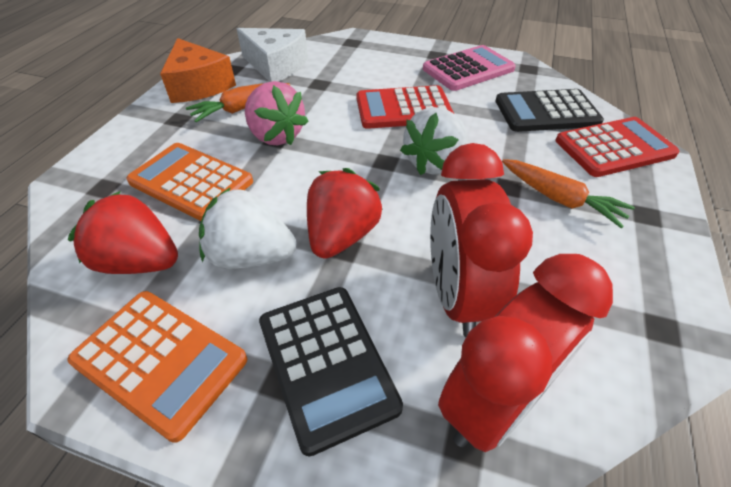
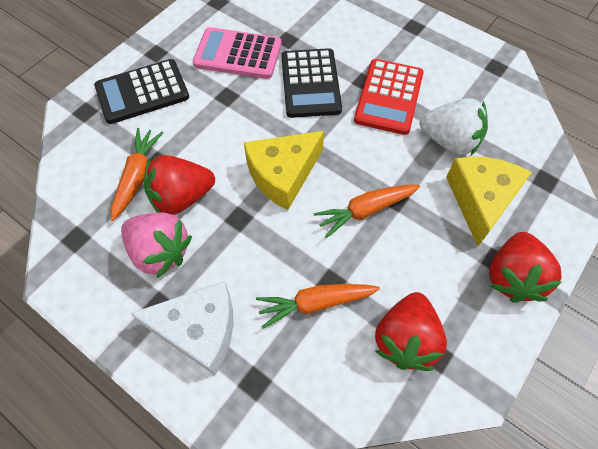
orange calculator: [68,291,247,443] [126,143,253,221] = 2 -> none = 0
orange carrot: [186,83,290,122] [502,159,635,228] = 2 -> [111,128,163,221] [256,284,380,329] [313,185,420,238] = 3
orange cheese: [160,38,236,103] = 1 -> none = 0
red calculator: [357,85,454,129] [556,117,680,177] = 2 -> [354,59,424,135] = 1
red clock: [430,143,533,337] [438,254,613,452] = 2 -> none = 0
red strawberry: [68,191,178,274] [307,168,383,259] = 2 -> [144,155,215,215] [375,292,447,371] [489,232,562,303] = 3
white strawberry: [199,187,297,269] [400,107,468,175] = 2 -> [420,98,488,155] = 1
yellow cheese: none = 0 -> [243,131,324,210] [446,157,532,247] = 2

